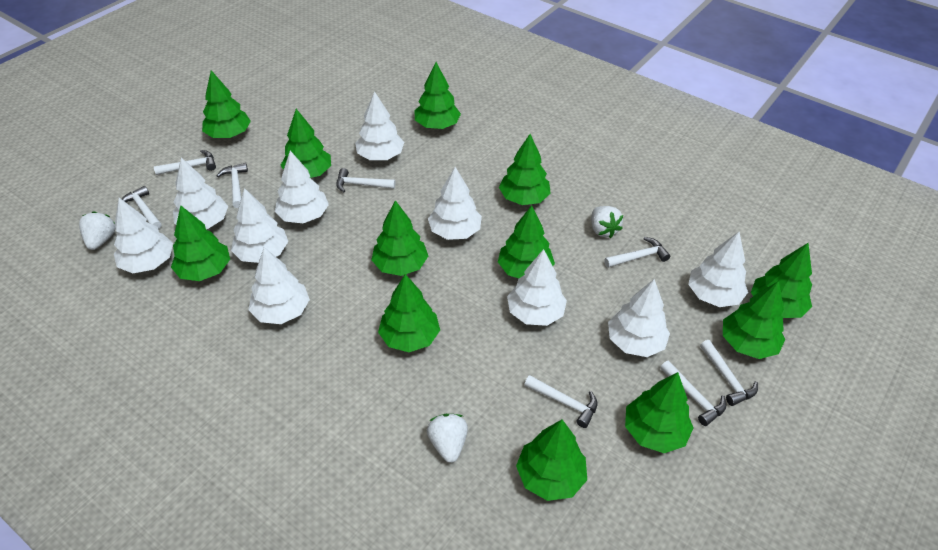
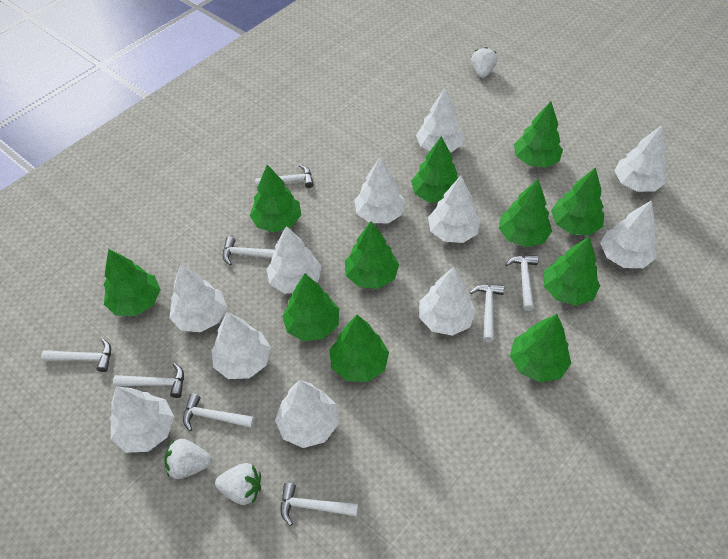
green tree: [171,205,230,281] [202,70,251,138] [281,109,331,178] [371,200,428,276] [378,274,440,352] [414,62,461,129] [498,205,555,278] [499,134,551,205] [516,420,587,501] [625,372,693,453] [723,281,785,359] [751,243,812,318] = 12 -> [103,249,161,316] [250,165,301,232] [282,274,339,342] [329,315,389,382] [345,221,399,289] [411,136,458,202] [499,179,552,247] [510,314,571,383] [514,101,563,168] [544,237,600,306] [551,167,604,235] = 11
white tree: [114,198,173,273] [173,157,228,229] [231,188,288,263] [248,247,310,324] [275,151,329,223] [355,91,404,160] [428,167,482,240] [507,249,567,326] [608,279,670,357] [688,232,748,307] = 10 -> [110,386,174,453] [169,264,227,332] [211,312,271,379] [267,226,322,294] [275,380,338,448] [354,157,406,223] [416,88,463,153] [419,267,476,336] [428,175,481,243] [600,201,656,268] [614,125,666,192] = 11

